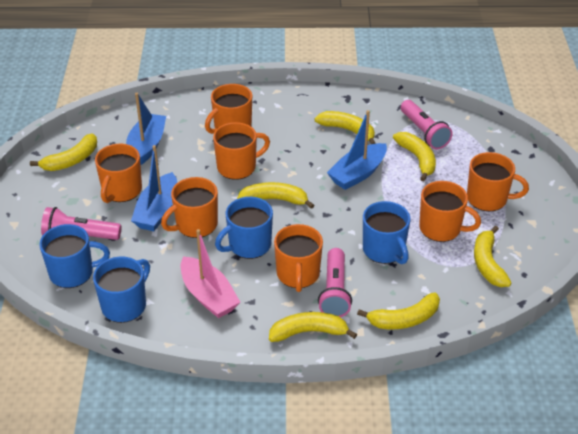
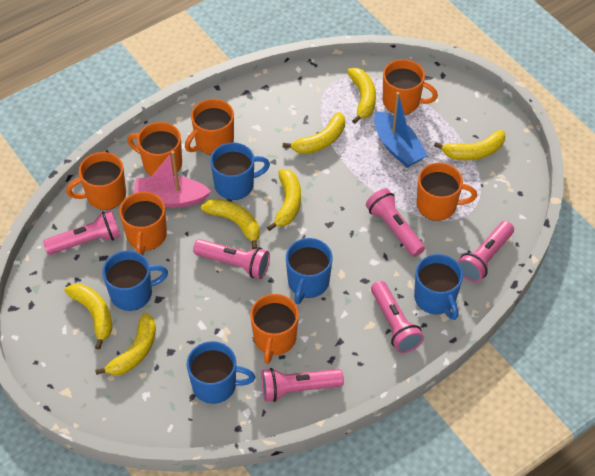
blue boat: [126,93,166,165] [131,145,177,231] [327,110,387,190] = 3 -> [374,92,428,167] = 1
blue mug: [39,224,110,288] [93,256,150,323] [215,197,273,259] [363,201,410,264] = 4 -> [102,251,168,311] [187,341,255,404] [210,142,270,200] [286,238,333,304] [414,254,463,320] = 5
pink flashlight: [41,207,121,240] [318,248,352,317] [401,100,453,149] = 3 -> [43,210,121,255] [193,239,270,279] [261,368,344,402] [366,188,425,257] [371,281,424,353] [458,221,514,283] = 6

